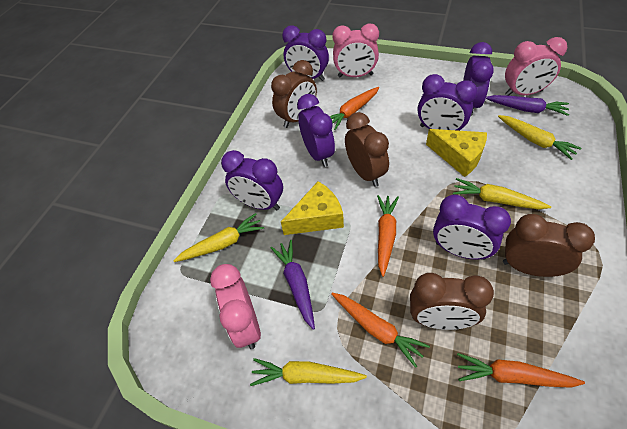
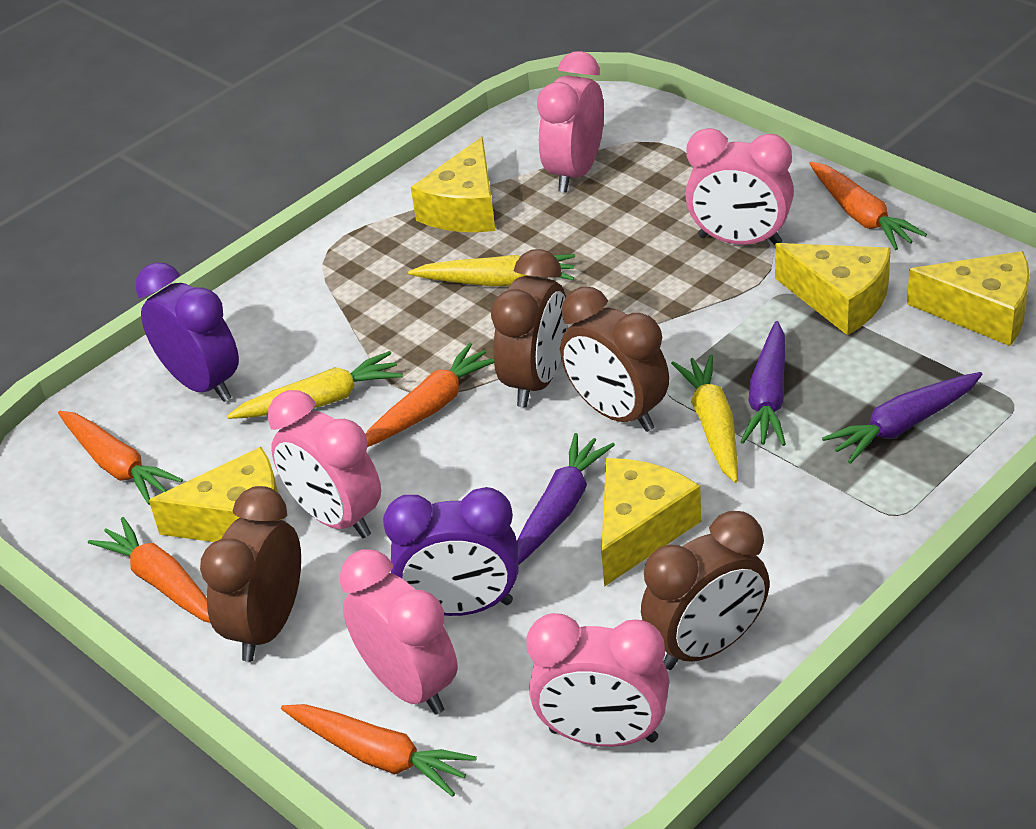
orange carrot: [330,87,379,130] [331,292,430,368] [377,195,399,277] [457,353,585,388] = 4 -> [58,411,183,505] [88,517,210,623] [281,704,477,797] [366,343,494,447] [809,162,927,250] = 5
pink clock: [210,264,261,349] [332,23,379,77] [505,37,567,96] = 3 -> [268,390,381,538] [340,549,458,715] [526,613,669,747] [537,51,604,193] [685,128,794,245] = 5
purple carrot: [271,240,315,330] [486,95,569,116] = 2 -> [517,433,615,565] [741,321,786,446] [822,372,982,464] = 3
purple clock: [221,150,283,210] [282,25,329,81] [297,94,335,167] [418,74,477,131] [433,195,511,260] [463,42,494,116] = 6 -> [135,262,239,402] [383,487,518,616] = 2
yellow carrot: [173,213,264,262] [250,358,367,386] [453,178,551,209] [498,115,581,160] = 4 -> [227,351,403,419] [408,254,575,286] [671,354,738,483] = 3
yellow cheese: [281,181,344,235] [426,129,487,177] = 2 -> [149,447,283,542] [411,137,495,232] [601,458,701,587] [775,243,891,335] [907,251,1030,346] = 5

